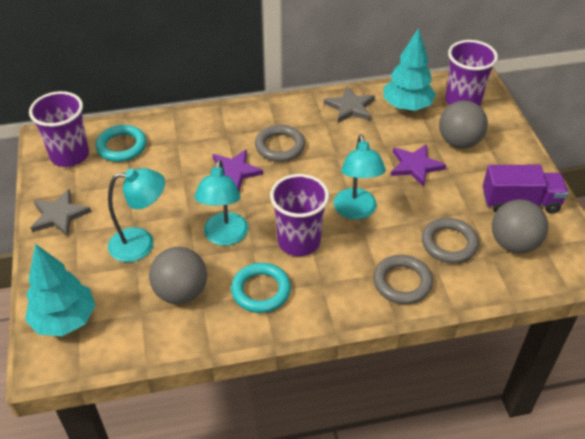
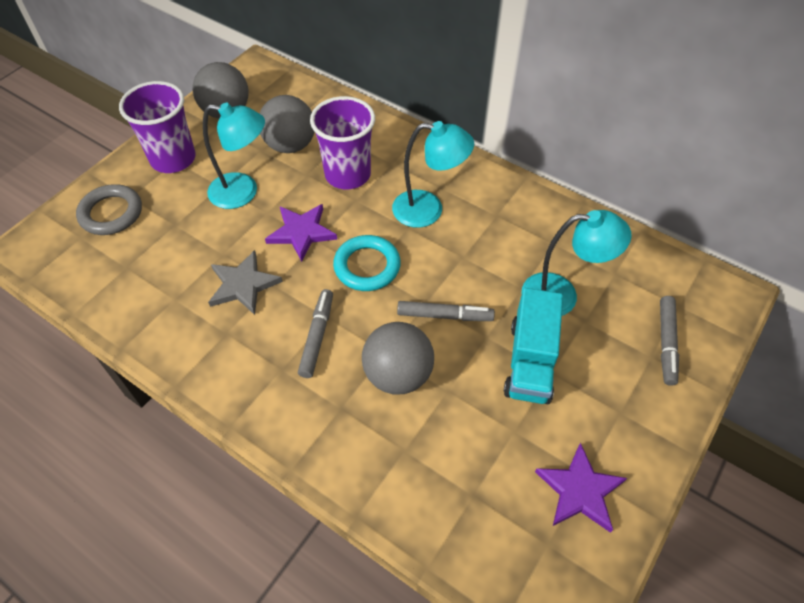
grey marker: none = 0 -> [298,289,333,378] [397,301,495,321] [660,296,679,386] = 3
grey ring: [255,125,305,162] [373,255,433,304] [422,218,479,263] = 3 -> [76,184,142,235] = 1
grey star: [31,189,91,236] [324,86,375,123] = 2 -> [208,250,283,315] = 1
purple cup: [29,91,89,167] [270,174,329,256] [445,40,498,106] = 3 -> [119,81,196,173] [310,96,375,189] = 2
purple truck: [483,165,568,214] = 1 -> none = 0
turquoise ring: [96,125,147,162] [231,263,291,313] = 2 -> [333,235,401,291] = 1
turquoise tree: [25,244,96,336] [383,28,436,111] = 2 -> none = 0
turquoise truck: none = 0 -> [504,288,563,404] = 1

